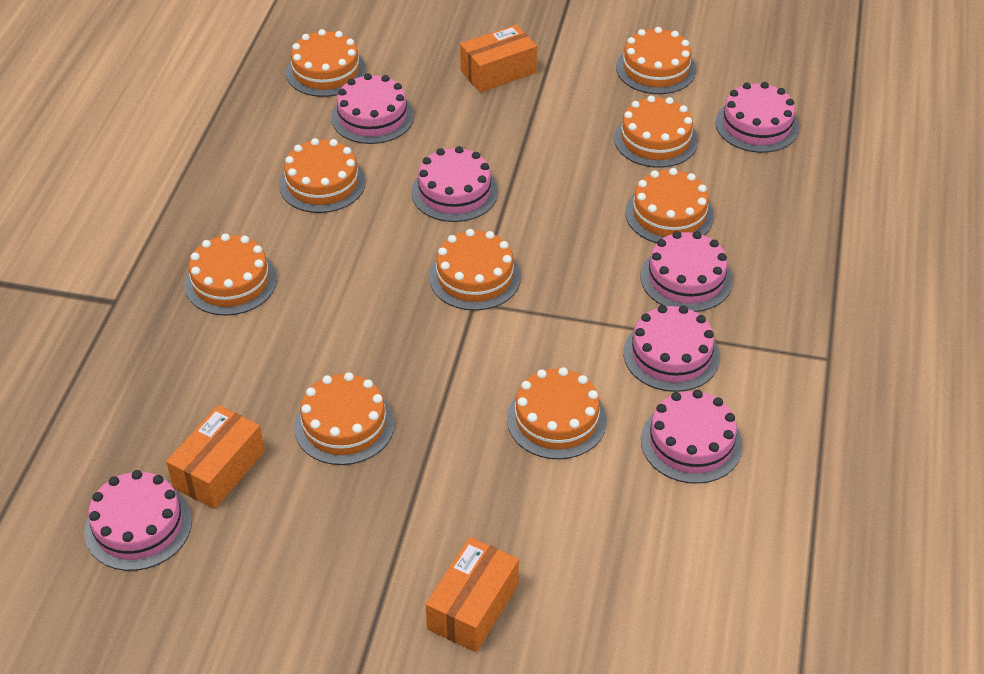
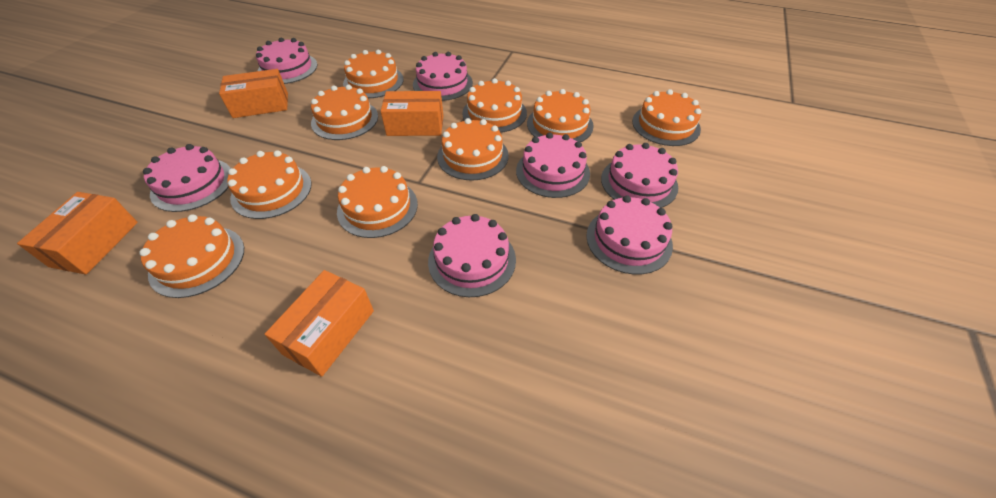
orange box: [166,405,265,509] [426,537,519,652] [460,24,537,93] = 3 -> [17,192,138,275] [219,69,288,118] [265,270,374,377] [381,91,443,136] = 4

